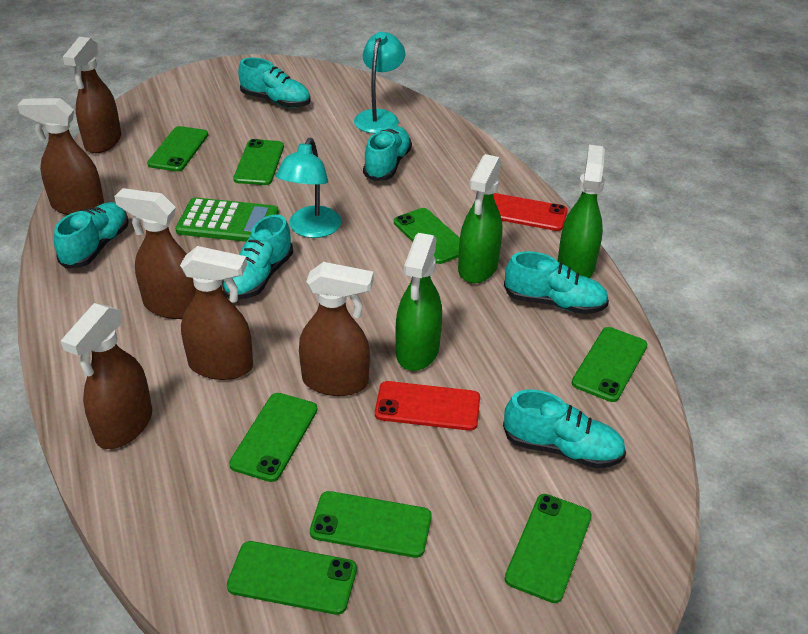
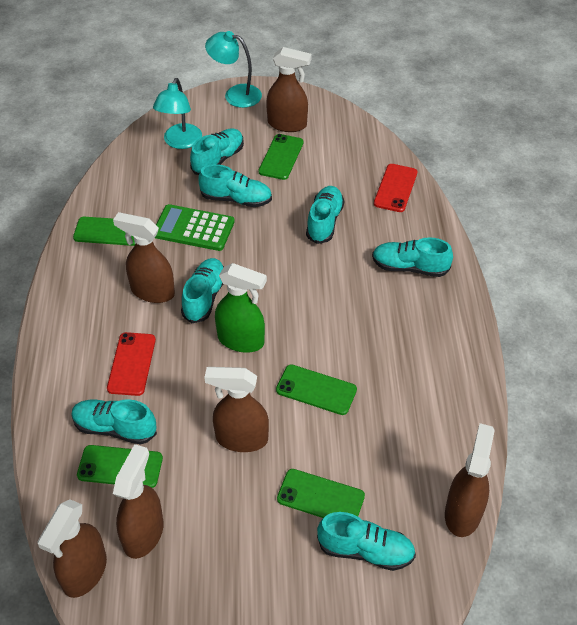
green phone: [147,126,208,171] [227,541,357,615] [229,393,317,482] [233,139,284,185] [310,491,432,558] [394,208,460,264] [505,494,592,603] [572,327,648,402] = 8 -> [73,217,135,246] [77,445,163,488] [258,134,304,180] [276,364,357,415] [277,469,365,518] = 5
green spray bottle: [396,233,442,371] [458,154,503,283] [557,145,605,278] = 3 -> [215,263,267,353] = 1
turquoise shoe: [54,202,129,269] [222,215,293,300] [238,57,310,108] [363,126,412,181] [503,390,626,468] [504,251,609,314] = 6 -> [71,399,157,445] [181,258,224,323] [190,128,244,175] [199,164,272,207] [306,186,344,244] [317,512,416,571] [372,237,453,277] = 7

